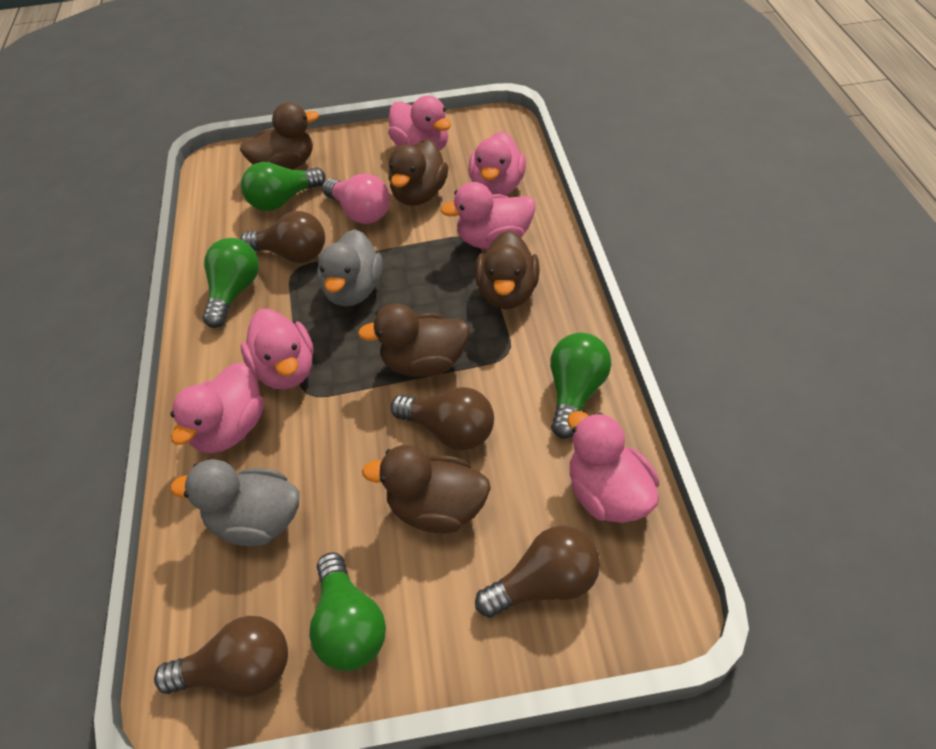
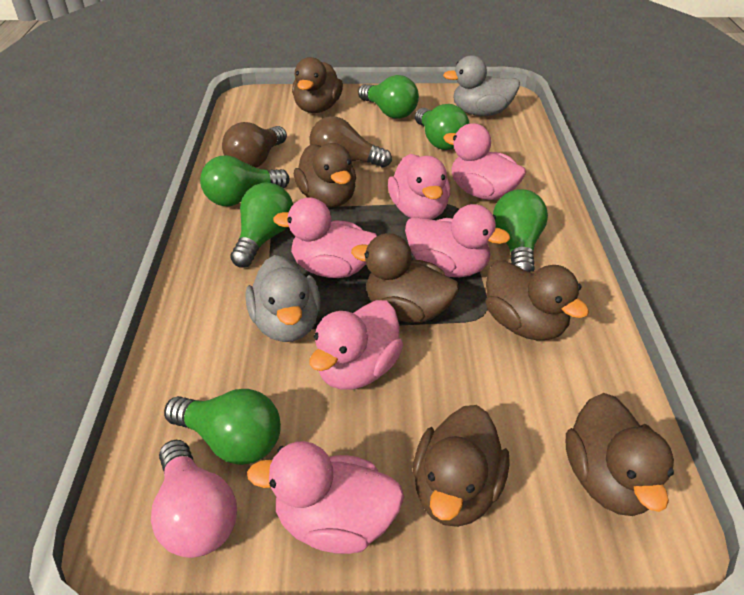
brown duck: [240,102,319,170] [358,304,470,377] [362,445,491,533] [388,139,448,205] [475,231,540,309] = 5 -> [292,57,343,113] [294,143,356,207] [351,233,459,323] [413,405,510,527] [486,260,589,340] [566,393,674,516] = 6
brown light bulb: [154,616,288,697] [240,211,325,263] [391,387,494,451] [475,525,600,618] = 4 -> [222,122,287,168] [310,116,392,168] = 2
green light bulb: [202,238,259,328] [241,162,326,211] [309,552,386,671] [550,333,611,438] = 4 -> [164,389,281,465] [200,155,289,206] [230,182,293,268] [358,75,419,119] [415,104,470,150] [493,189,548,272] = 6

